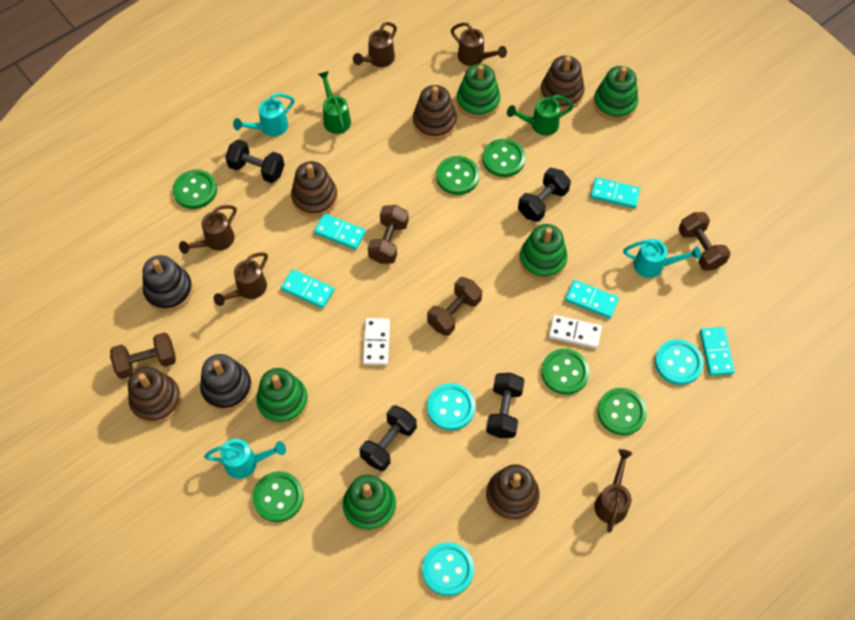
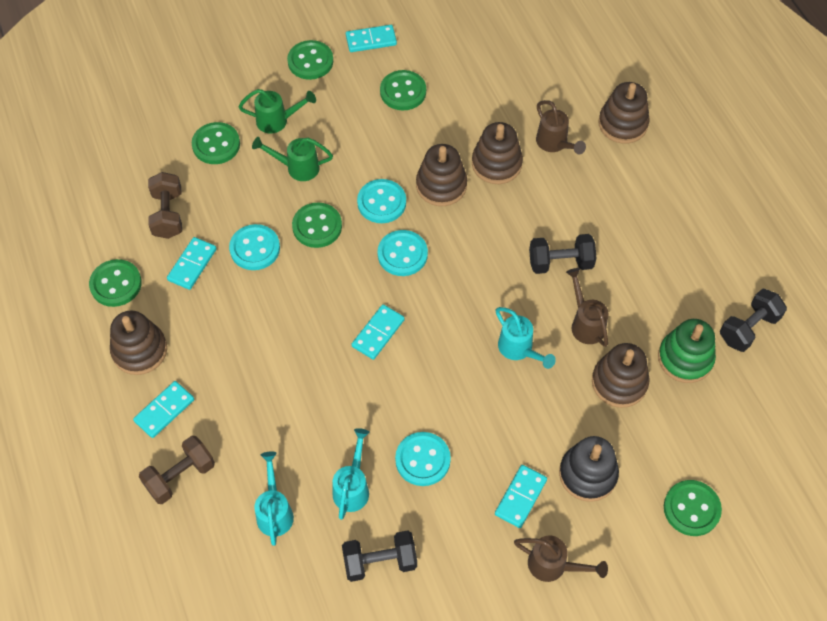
black dumbbell: [225,139,284,183] [360,405,417,471] [486,373,524,438] [518,168,571,222] = 4 -> [342,531,417,582] [529,234,597,274] [720,289,787,352] = 3
black stacking toy: [142,255,193,312] [200,354,252,411] = 2 -> [559,436,619,502] = 1
brown dumbbell: [110,332,176,379] [368,205,409,264] [427,277,482,336] [678,212,731,270] = 4 -> [139,436,215,504] [148,172,182,239] = 2
brown watering can: [179,205,237,254] [214,252,268,306] [353,22,397,67] [451,23,507,66] [594,449,632,533] = 5 -> [514,535,608,582] [536,100,586,154] [566,268,609,347] = 3
green stacking toy: [256,368,308,425] [342,475,396,532] [457,64,500,119] [519,224,568,280] [593,66,638,121] = 5 -> [658,319,716,383] = 1
turquoise button: [422,542,474,596] [427,383,475,430] [655,339,704,385] = 3 -> [229,224,280,270] [357,179,406,223] [377,230,428,276] [395,432,451,486] = 4
white domino: [363,318,390,365] [549,315,602,349] = 2 -> none = 0

